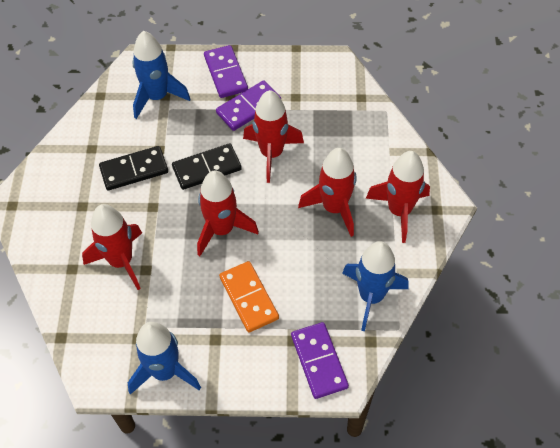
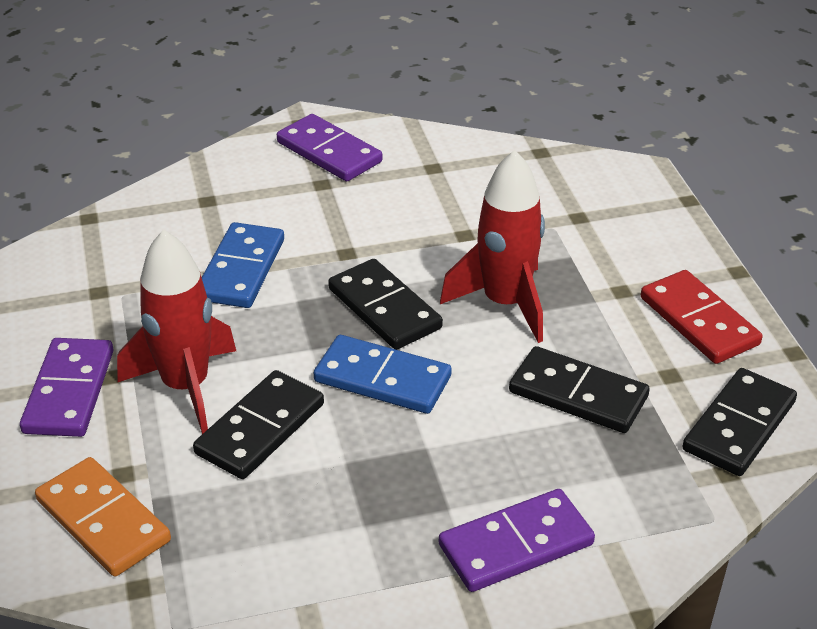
black domino: [99,146,168,190] [172,143,242,190] = 2 -> [193,370,324,479] [328,259,443,350] [509,346,650,433] [682,368,797,476] = 4
blue domino: none = 0 -> [202,222,284,308] [314,335,452,414] = 2
blue rocket: [128,322,201,395] [132,31,190,119] [342,241,409,331] = 3 -> none = 0
red domino: none = 0 -> [641,270,762,364] = 1
red rocket: [82,204,142,290] [197,171,259,256] [243,90,304,183] [298,148,357,237] [366,151,430,243] = 5 -> [117,230,236,434] [440,150,545,343] = 2

